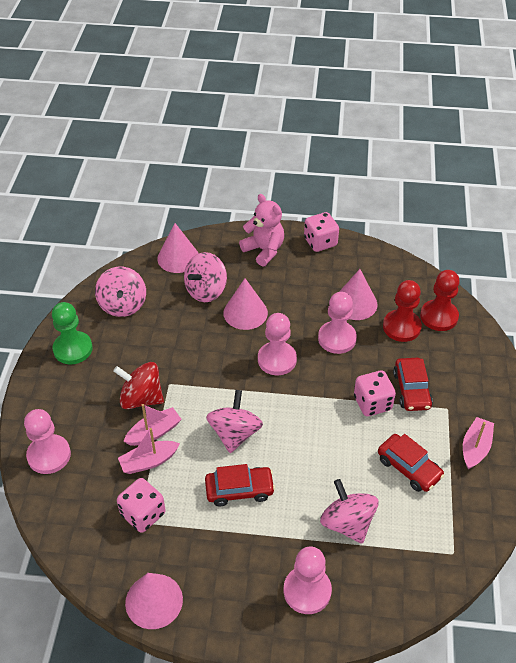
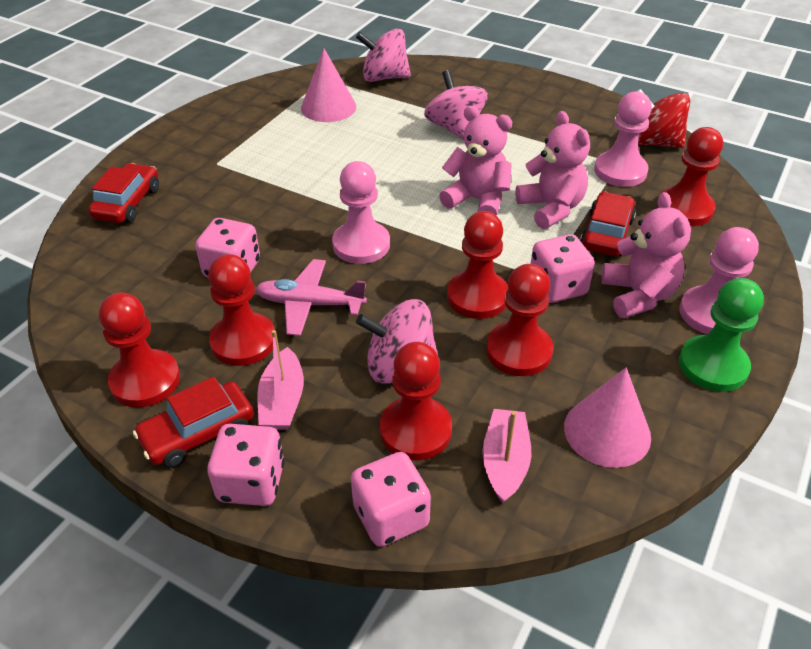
pink boat: [118,428,180,474] [123,404,182,446] [463,417,494,469] = 3 -> [257,330,304,430] [482,409,531,503] = 2
pink cone: [125,573,183,629] [157,223,199,273] [223,278,268,330] [339,269,378,320] = 4 -> [301,49,356,122] [564,367,651,468] = 2
pink dice: [117,478,165,533] [304,212,339,252] [354,370,396,416] = 3 -> [195,218,260,277] [207,424,285,506] [351,452,431,547] [530,234,595,303] = 4
pink pawn: [24,409,71,474] [258,313,297,375] [284,546,332,614] [318,292,357,354] = 4 -> [332,161,390,264] [594,91,652,187] [679,227,759,334] = 3
pink plane: none = 0 -> [256,259,367,336] = 1
pink spinning top: [95,267,146,317] [184,252,227,302] [206,390,263,453] [320,479,379,544] = 4 -> [356,28,411,82] [356,299,439,384] [424,70,488,140] = 3
pink teddy bear: [239,194,284,266] = 1 -> [439,106,512,216] [515,111,590,229] [601,192,691,318] = 3
red pawn: [383,280,422,342] [420,270,460,331] = 2 -> [99,293,180,407] [208,254,275,366] [380,342,452,460] [447,211,508,319] [486,264,553,376] [657,127,723,226] = 6

